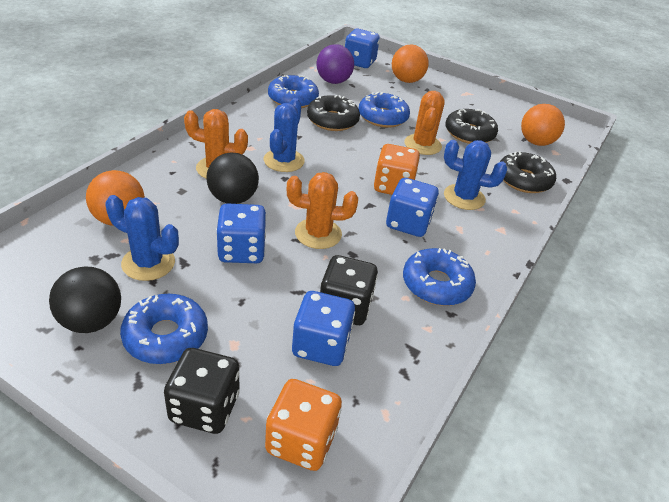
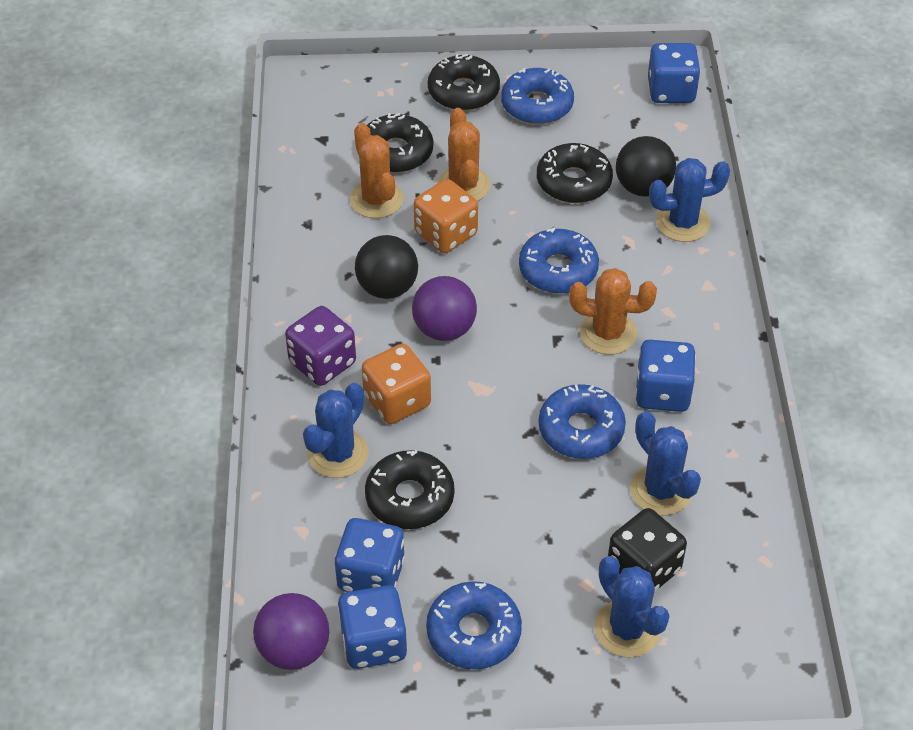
black dice: [164,348,240,434] [320,255,378,325] = 2 -> [608,508,687,592] = 1
black donut: [307,95,360,131] [445,109,498,144] [500,152,556,193] = 3 -> [365,450,455,529] [367,113,433,173] [428,54,500,111] [537,143,613,203] = 4
blue cactus: [106,195,179,281] [264,98,305,172] [444,140,507,210] = 3 -> [303,383,368,478] [595,556,670,658] [630,411,701,516] [649,158,730,242] = 4
orange ball: [86,170,145,226] [392,44,429,83] [521,104,565,146] = 3 -> none = 0
purple ball: [316,44,354,84] = 1 -> [253,593,329,670] [412,276,477,341] = 2
purple dice: none = 0 -> [285,306,356,386] = 1

